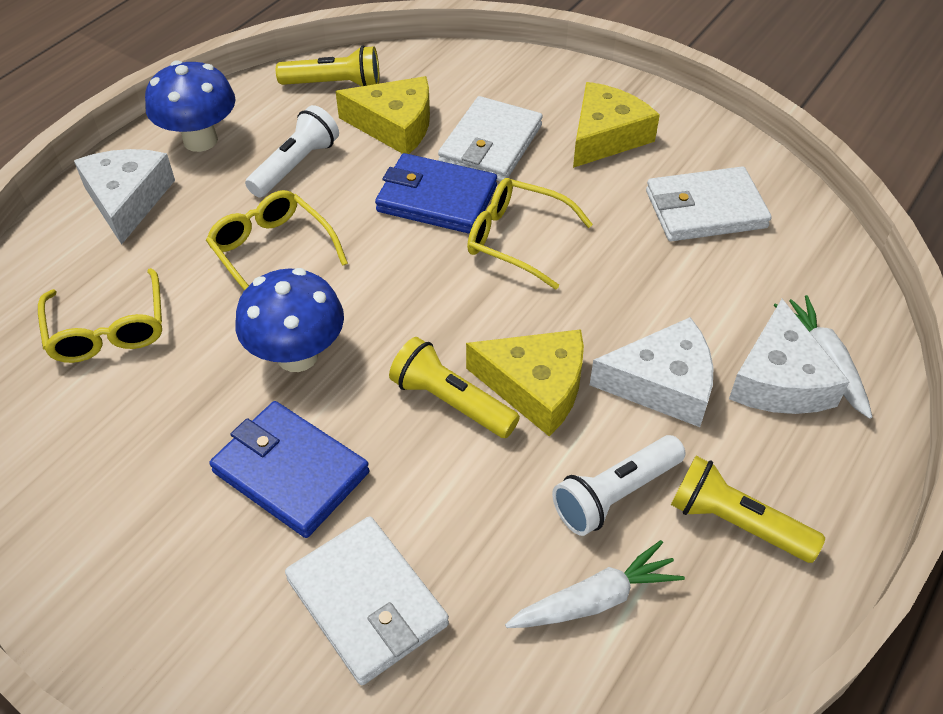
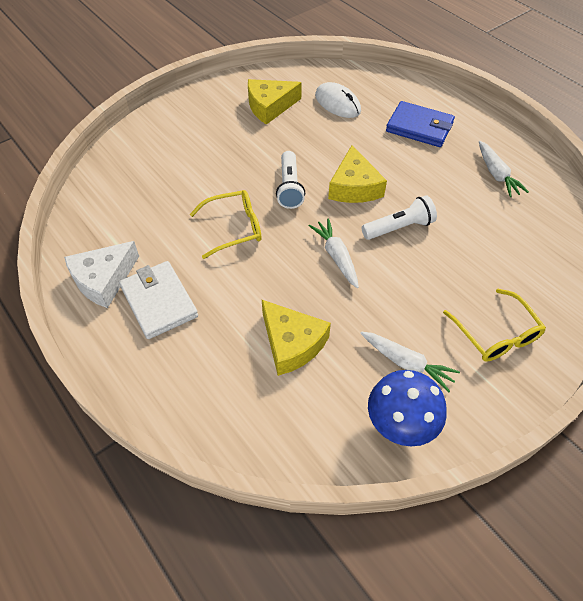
blue mushroom: [145,60,236,152] [235,268,344,372] = 2 -> [368,370,447,446] = 1
blue wallet: [209,401,369,538] [375,153,497,234] = 2 -> [386,101,455,147] = 1
white carrot: [505,540,685,628] [773,295,872,419] = 2 -> [309,218,359,288] [361,331,460,392] [479,141,529,197] = 3
white cheese: [74,149,175,245] [590,317,713,427] [729,299,850,414] = 3 -> [64,241,139,308] = 1
white mouse: none = 0 -> [315,82,361,118] = 1
white wallet: [285,516,449,685] [438,96,543,182] [646,167,772,241] = 3 -> [119,261,198,339] = 1
yellow flashlight: [276,45,379,86] [389,337,520,438] [671,456,825,563] = 3 -> none = 0
yellow glasses: [38,268,162,363] [206,190,348,290] [467,178,593,290] = 3 -> [190,190,262,259] [443,289,546,362] = 2

